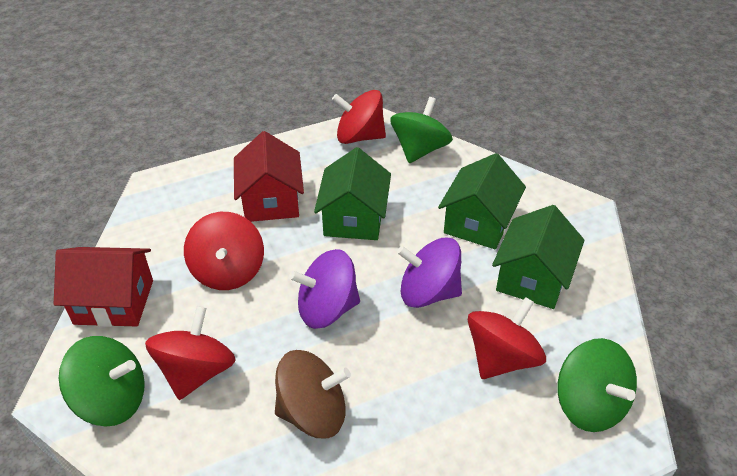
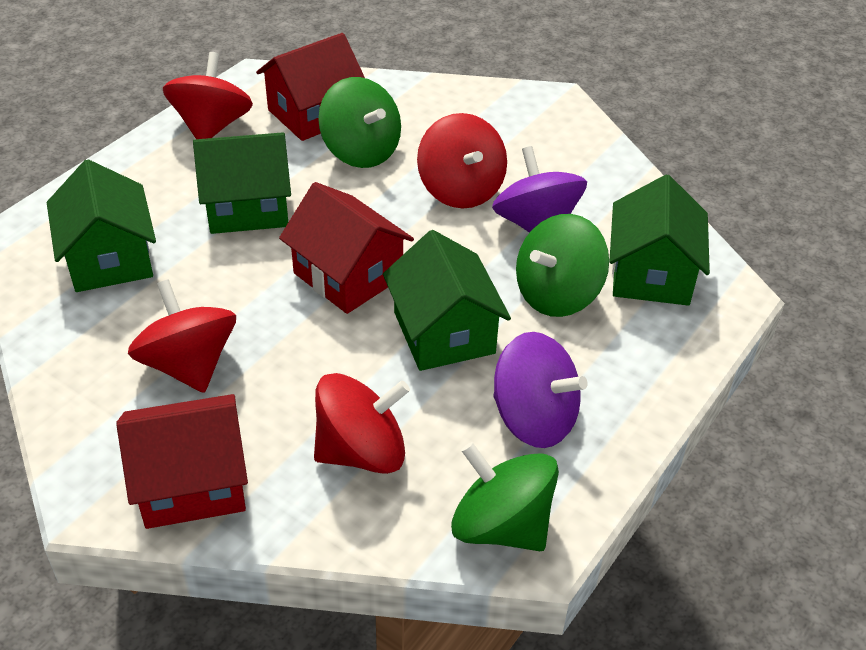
brown spinning top: [275,350,351,438] = 1 -> none = 0
green house: [314,147,391,240] [438,153,526,249] [492,205,585,309] = 3 -> [47,159,156,292] [193,132,291,234] [383,230,511,371] [609,175,710,306] = 4
red house: [54,247,153,327] [234,131,304,222] = 2 -> [116,394,248,529] [256,33,365,141] [279,182,414,314] = 3

